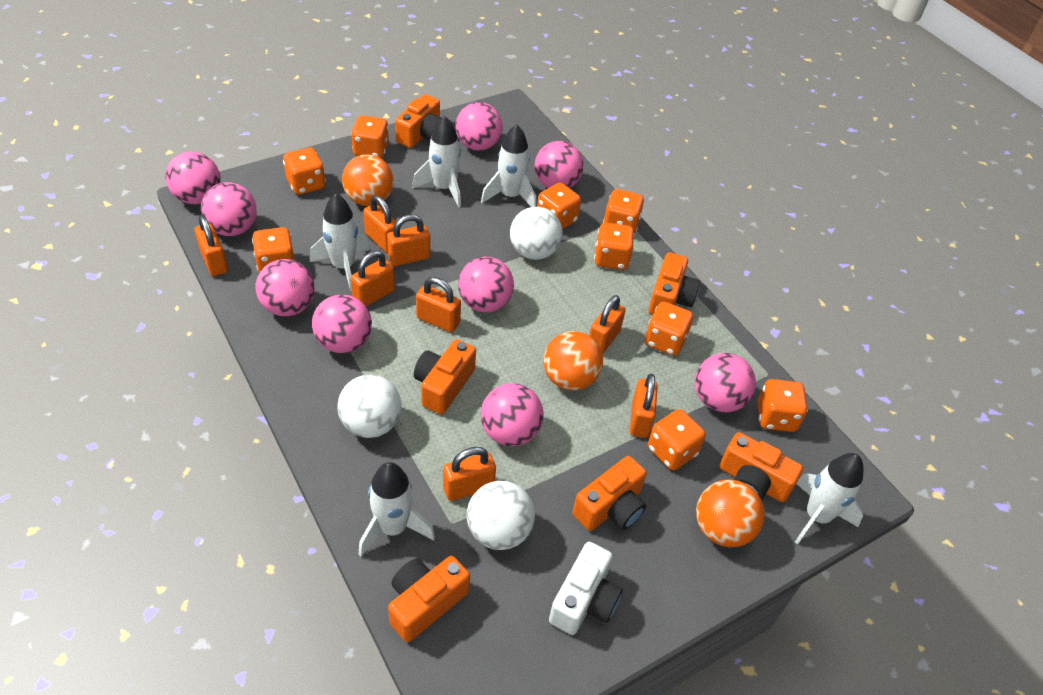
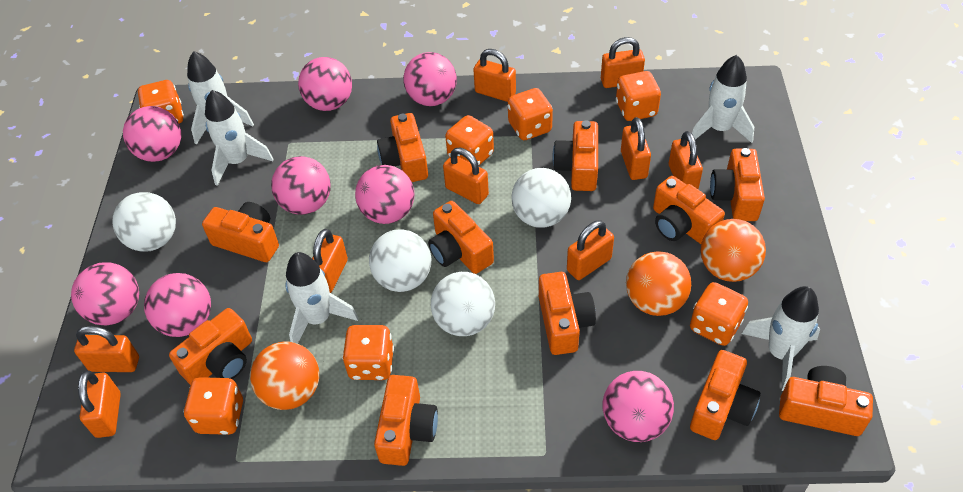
orange camera: [388,556,470,642] [395,94,441,148] [414,339,476,414] [573,456,647,531] [648,252,700,315] [720,432,803,502] = 6 -> [169,308,252,385] [202,202,279,262] [374,375,438,466] [377,113,428,182] [428,201,494,274] [539,272,596,355] [552,120,598,191] [653,176,725,244] [690,350,761,440] [710,148,765,221] [779,366,873,436] = 11
orange dice: [252,227,295,273] [283,148,326,195] [351,115,389,159] [537,183,581,229] [594,223,635,270] [603,189,644,234] [645,302,693,356] [648,409,706,470] [758,379,808,432] = 9 -> [138,80,184,124] [184,377,243,435] [342,325,394,380] [445,115,494,165] [508,88,553,140] [616,71,661,121] [690,282,748,346] = 7
orange padlock: [195,215,228,276] [351,251,395,306] [363,195,397,253] [387,214,430,266] [416,277,461,333] [443,447,496,501] [589,295,626,354] [630,374,658,438] = 8 -> [74,326,139,372] [78,370,121,438] [312,229,348,293] [443,148,489,204] [473,49,516,102] [567,220,614,280] [601,37,645,88] [621,117,651,180] [669,131,703,189] = 9
pink ball: [166,152,221,204] [201,182,257,236] [256,259,315,316] [312,294,372,353] [455,102,503,151] [458,257,514,313] [481,383,543,446] [534,141,583,188] [695,353,756,412] = 9 -> [71,262,139,325] [123,106,181,162] [144,273,211,337] [271,156,331,215] [298,57,352,111] [355,165,415,224] [403,52,457,106] [603,371,674,442] = 8
white ball: [337,375,402,438] [467,481,535,550] [510,207,562,260] = 3 -> [112,192,176,252] [369,229,431,292] [431,272,495,336] [512,168,571,228] = 4
white camera: [549,542,623,635] = 1 -> none = 0

